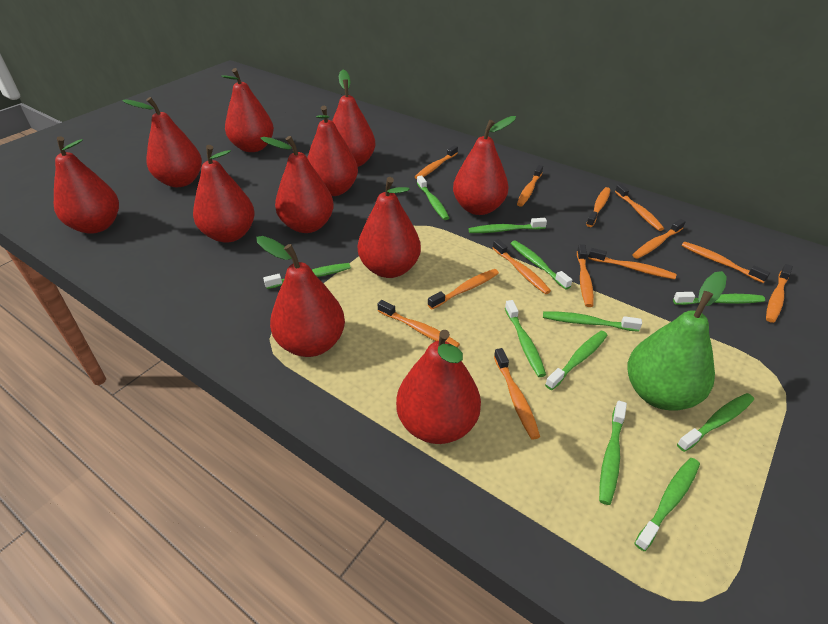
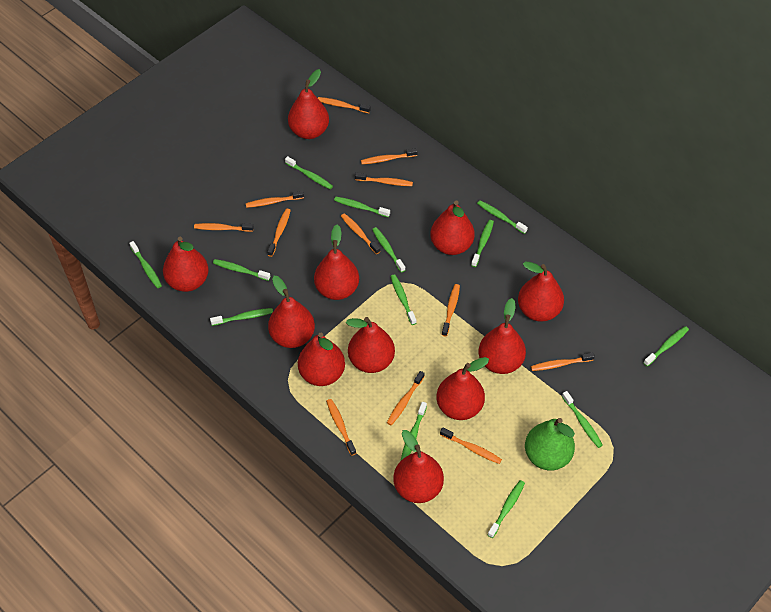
green toothbrush: [263,263,351,289] [417,175,449,220] [469,218,547,233] [505,300,546,377] [511,241,572,290] [543,311,642,332] [545,331,608,390] [599,401,627,505] [634,458,700,551] [673,292,765,305] [677,393,754,452] = 11 -> [129,241,162,288] [210,308,273,326] [213,259,270,281] [285,156,333,189] [334,197,390,217] [372,227,405,273] [390,274,416,325] [401,402,427,460] [471,220,494,267] [477,200,528,234] [488,480,525,538] [562,391,603,448] [644,326,689,366] = 13
orange toothbrush: [377,300,460,347] [415,145,458,179] [428,269,499,309] [493,239,551,294] [494,348,540,440] [517,165,543,207] [577,244,594,307] [586,187,610,227] [588,248,677,279] [615,184,664,231] [633,219,686,259] [681,242,770,283] [766,264,793,323] = 13 -> [194,223,254,232] [246,191,304,208] [267,209,291,257] [318,97,371,113] [326,399,356,456] [341,213,380,254] [355,173,413,186] [361,148,418,164] [387,371,425,425] [440,428,502,464] [442,284,460,337] [531,352,595,371] = 12

